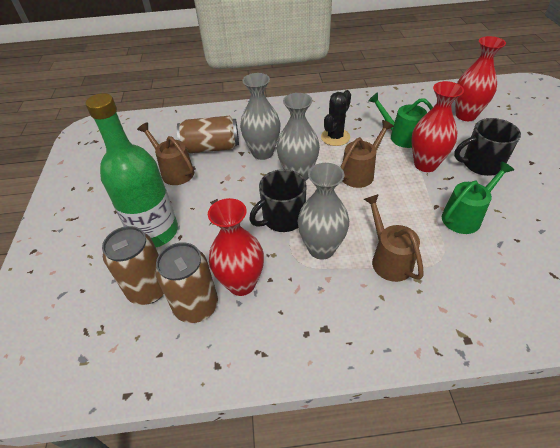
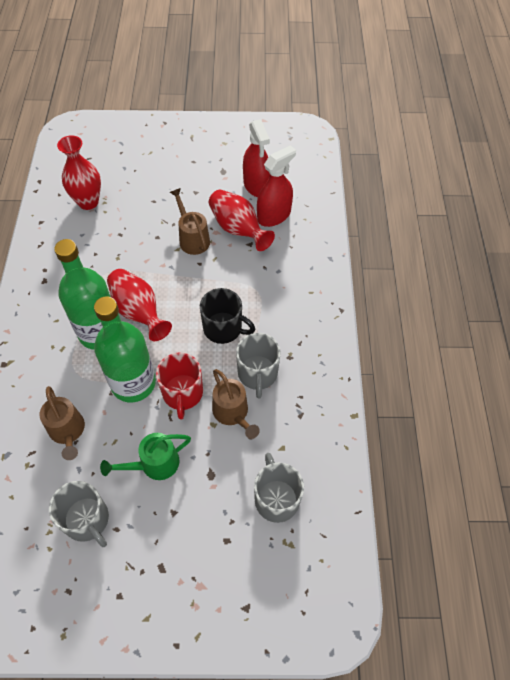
black cactus: [321,90,351,146] = 1 -> none = 0
black mug: [249,169,307,232] [454,118,521,176] = 2 -> [200,288,255,344] = 1
brown can: [102,226,164,305] [155,242,218,323] [177,116,239,153] = 3 -> none = 0
green bottle: [85,93,178,247] = 1 -> [54,239,111,350] [94,296,156,403] = 2
green watering can: [368,92,433,148] [442,161,514,234] = 2 -> [100,433,191,480] = 1
grey mug: none = 0 -> [49,481,109,547] [236,333,281,399] [254,453,304,523] = 3
grey vase: [240,73,280,160] [277,93,320,181] [297,163,349,260] = 3 -> none = 0
red mug: none = 0 -> [156,353,203,420] = 1
red spray bottle: none = 0 -> [243,119,270,197] [257,145,296,227] = 2

